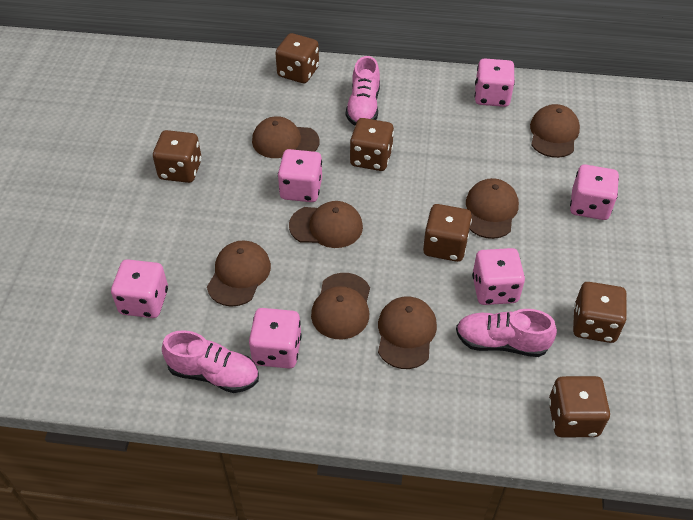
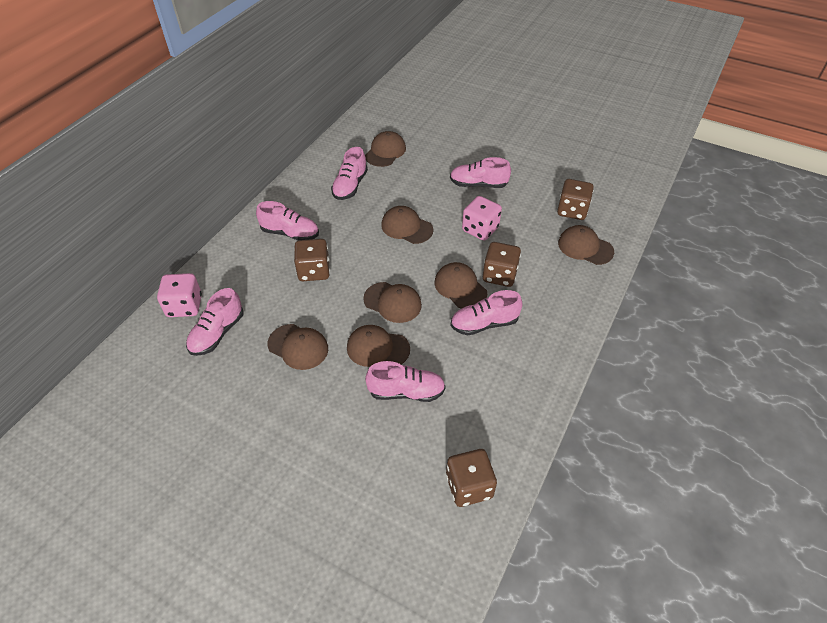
brown dice: [153,130,202,183] [275,33,319,83] [350,118,394,171] [423,204,472,262] [549,376,610,437] [573,282,627,343] = 6 -> [294,239,330,281] [446,449,497,507] [483,242,521,287] [557,179,594,220] = 4
pink dice: [111,259,168,318] [249,308,302,368] [278,149,322,202] [472,248,525,305] [475,58,515,107] [570,164,619,220] = 6 -> [157,273,202,317] [462,196,502,241] = 2
pink shoe: [162,330,259,393] [346,56,380,126] [456,309,557,357] = 3 -> [186,288,244,356] [256,201,319,241] [331,147,368,200] [365,361,446,402] [450,157,511,188] [450,290,523,336] = 6

